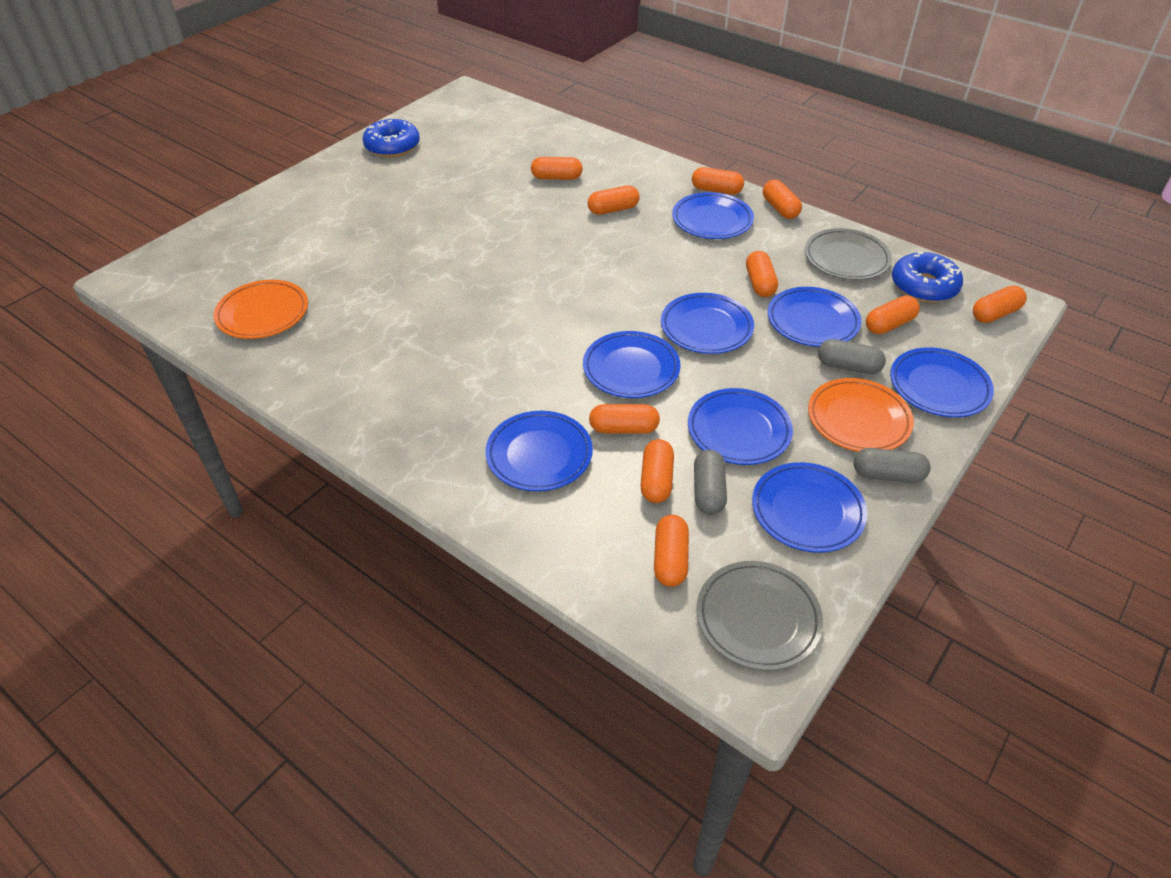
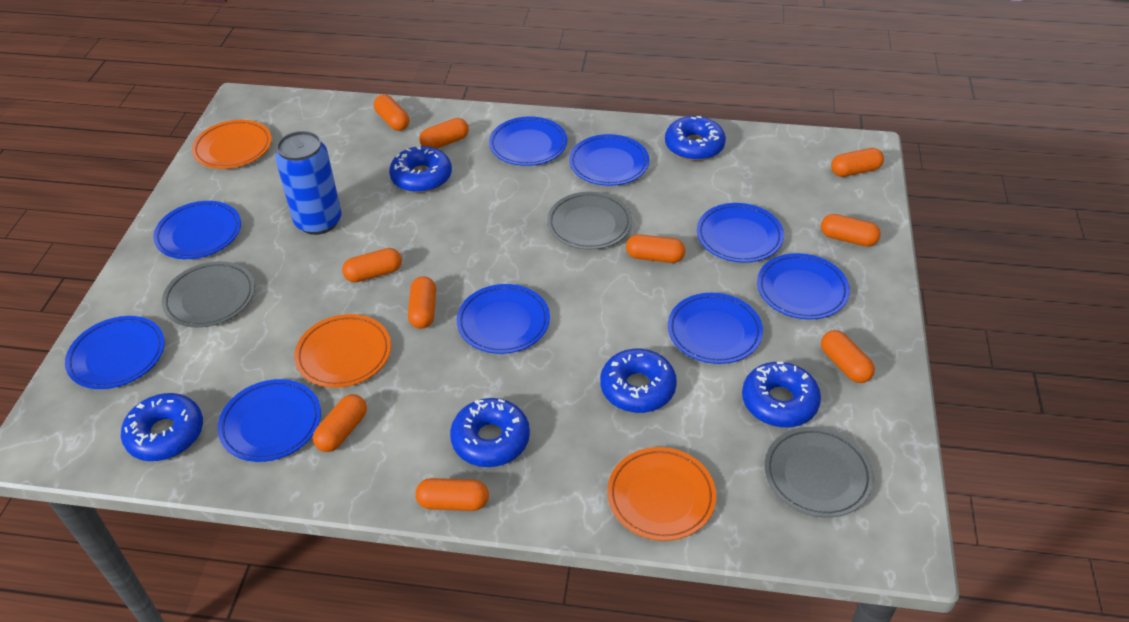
blue can: none = 0 -> [275,131,342,235] = 1
blue donut: [363,119,420,157] [892,252,963,303] = 2 -> [121,393,203,461] [389,146,452,193] [450,398,530,467] [600,349,677,413] [665,116,726,161] [742,362,821,428] = 6
blue plate: [486,411,593,491] [583,331,681,398] [661,293,754,354] [672,192,754,239] [688,388,793,465] [752,462,867,553] [767,287,861,347] [890,347,994,417] = 8 -> [65,316,165,389] [153,201,241,259] [217,379,321,462] [456,284,550,354] [489,116,567,166] [569,134,649,186] [668,293,763,364] [697,203,784,263] [757,253,850,320] = 9
grey capsule: [694,450,727,515] [818,339,886,374] [854,448,931,483] = 3 -> none = 0
grey plate: [697,561,823,671] [805,228,892,280] = 2 -> [162,261,255,328] [547,191,632,250] [764,427,874,518] = 3
orange plate: [214,280,308,339] [808,378,914,452] = 2 -> [192,120,272,169] [294,314,391,388] [607,447,716,541] = 3

